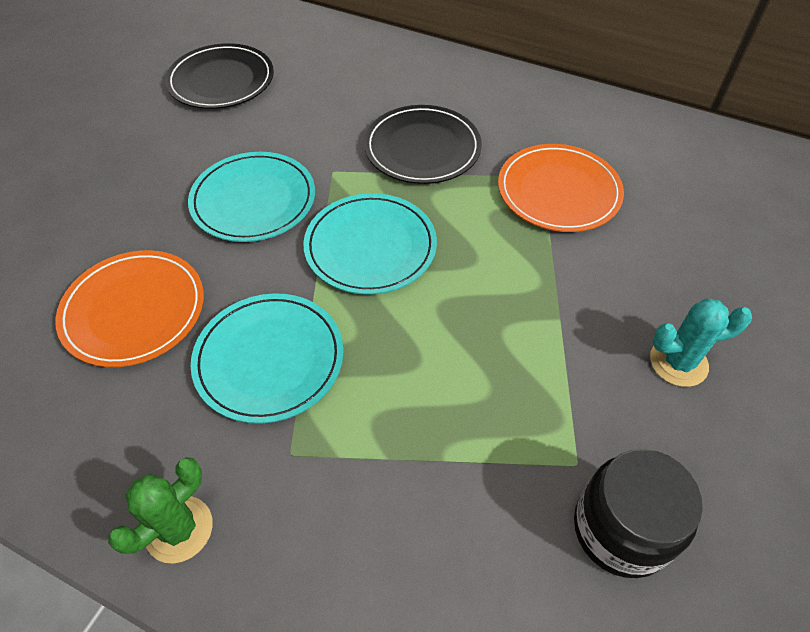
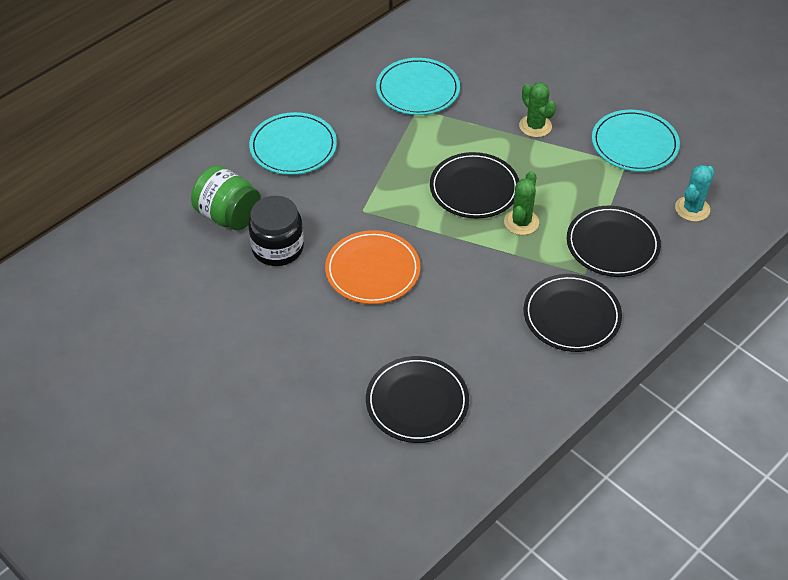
black plate: [165,43,274,109] [364,105,482,184] = 2 -> [366,356,469,443] [430,152,519,219] [523,274,622,352] [567,206,661,277] = 4
green cactus: [108,457,213,564] = 1 -> [504,171,539,235] [519,82,556,137] = 2
green jar: none = 0 -> [191,166,261,230] = 1
orange plate: [55,250,204,367] [498,144,624,232] = 2 -> [325,230,420,304] = 1

